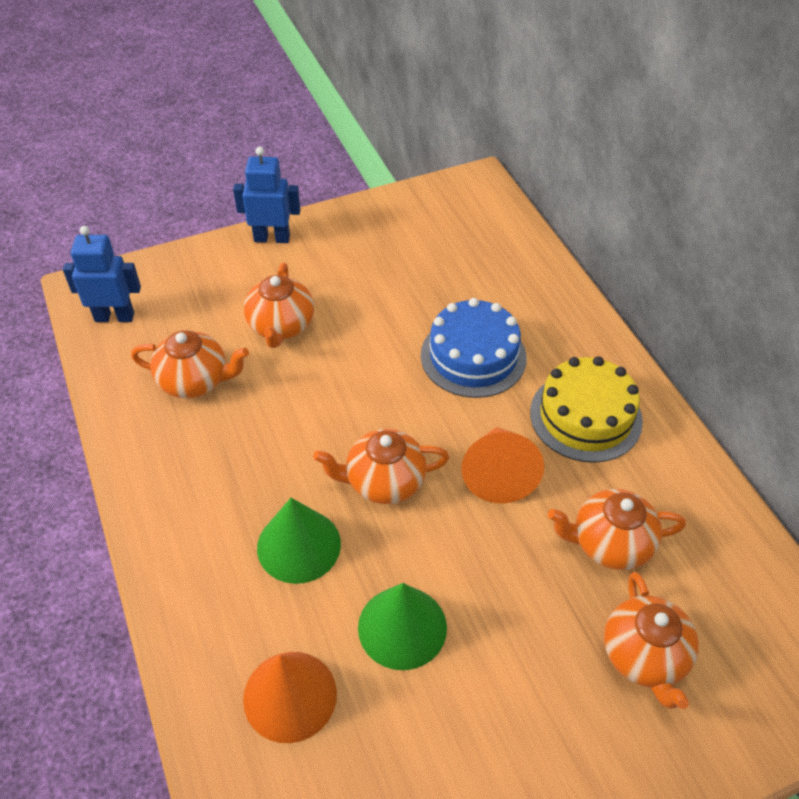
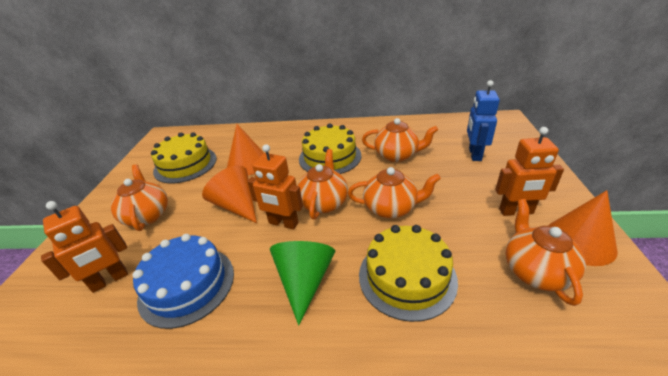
blue robot: [63,226,141,322] [233,147,301,243] = 2 -> [467,80,500,161] = 1
green cone: [257,498,341,584] [358,583,447,670] = 2 -> [270,241,335,325] = 1
orange cone: [243,652,337,743] [461,427,544,503] = 2 -> [202,165,257,223] [227,124,264,175] [548,190,618,266] = 3
orange robot: none = 0 -> [41,201,128,293] [248,144,303,230] [495,127,564,216] = 3
yellow cake: [530,356,643,463] = 1 -> [151,132,217,184] [299,124,361,174] [359,225,458,322] = 3

